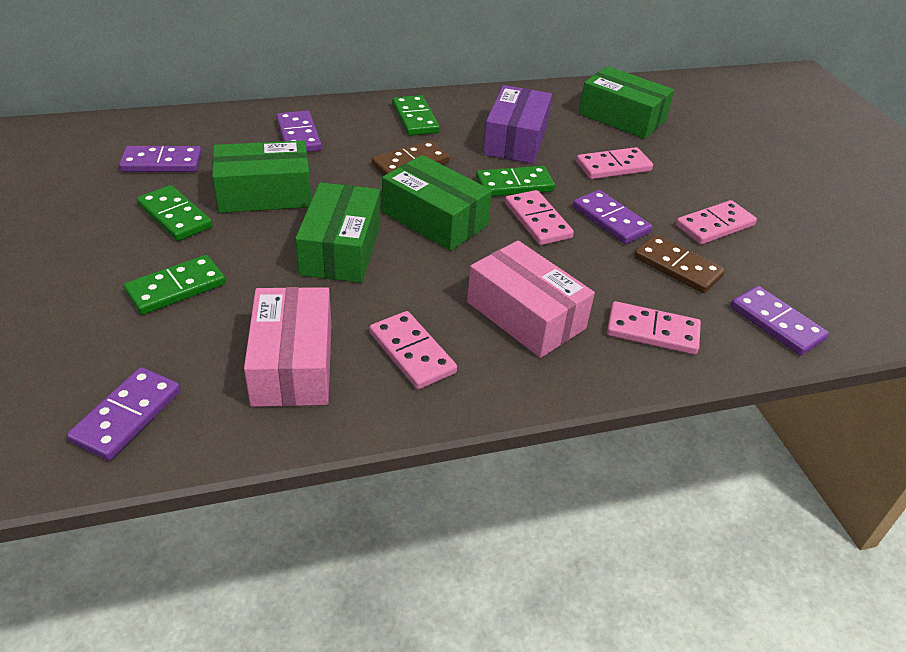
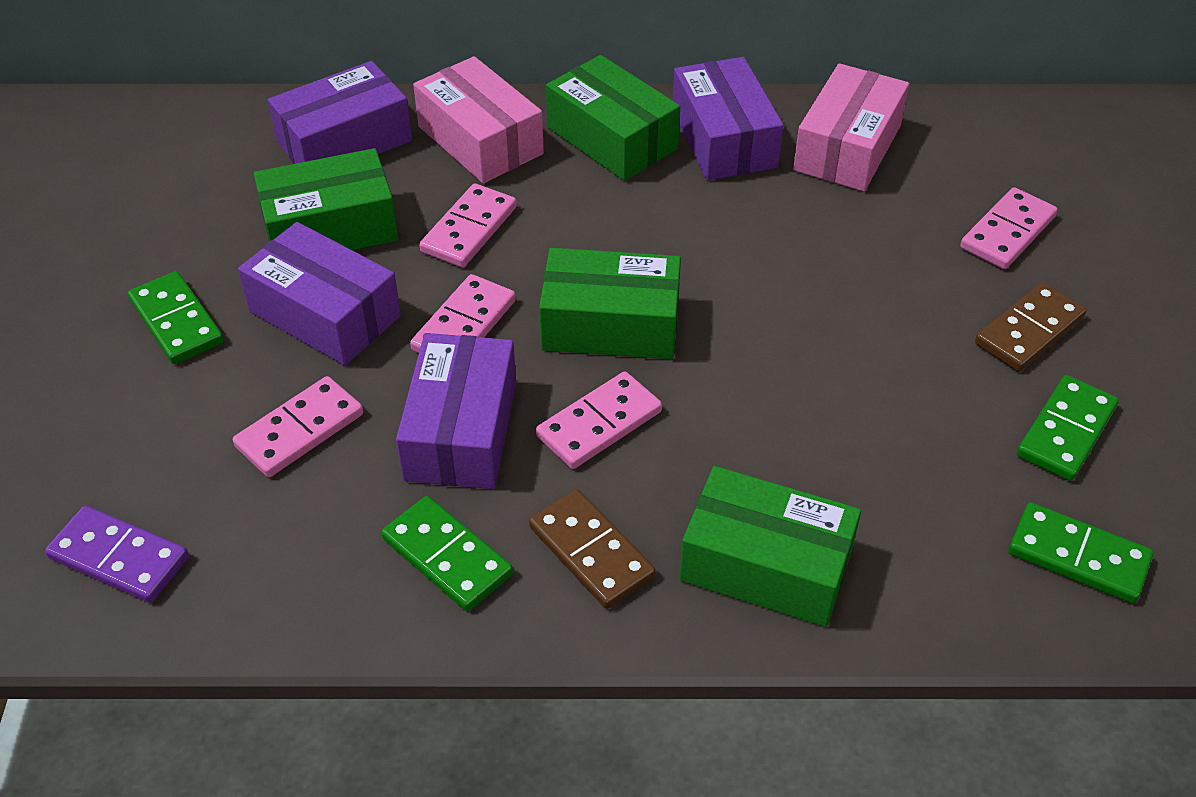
purple box: [483,85,552,164] = 1 -> [238,222,401,365] [268,61,412,164] [396,333,516,489] [673,57,784,180] = 4
purple domino: [67,367,181,461] [119,146,202,172] [276,110,322,152] [573,190,652,244] [731,286,829,355] = 5 -> [45,505,189,603] = 1

